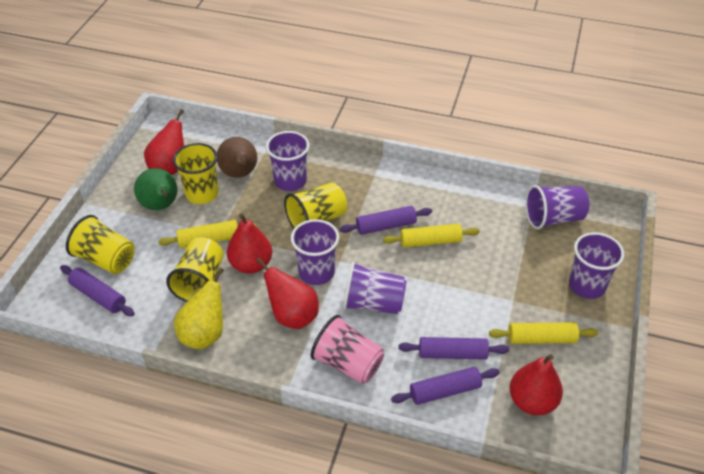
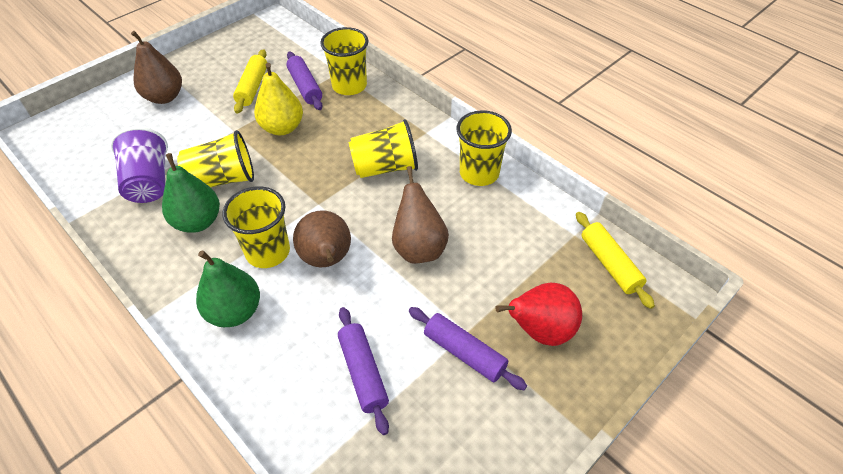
brown pear: [217,137,257,178] = 1 -> [131,31,182,104] [293,210,351,267] [392,166,449,264] = 3
green pear: [134,168,177,210] = 1 -> [162,153,220,233] [196,250,260,327] = 2
pink cup: [311,315,384,384] = 1 -> none = 0
purple cup: [266,131,310,191] [291,219,339,285] [343,262,407,314] [525,185,589,229] [569,232,624,299] = 5 -> [110,127,168,203] = 1
purple rolling pin: [60,265,135,316] [340,206,432,235] [391,367,500,405] [398,337,509,360] = 4 -> [286,51,323,110] [338,307,389,435] [409,307,527,390] = 3
red pear: [144,109,184,175] [227,213,272,274] [256,258,319,329] [510,354,563,415] = 4 -> [495,283,582,346] = 1
yellow cup: [66,215,135,274] [166,237,224,302] [173,143,219,204] [284,182,347,229] = 4 -> [177,130,254,187] [223,187,290,268] [320,27,369,95] [349,119,418,178] [456,110,512,186] = 5
yellow rolling pin: [158,220,257,248] [383,224,480,248] [489,322,598,344] = 3 -> [233,49,267,114] [576,212,655,309] = 2

